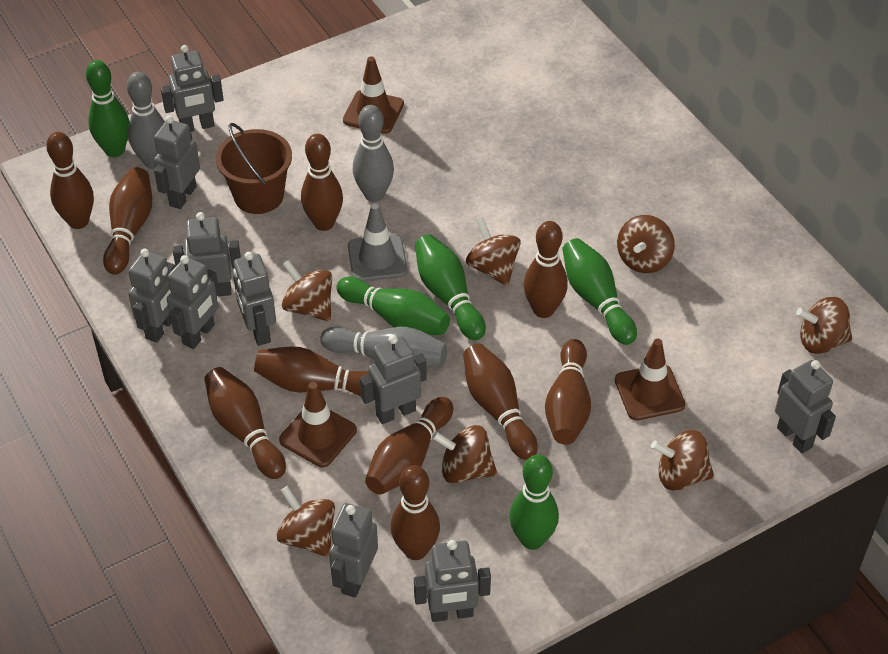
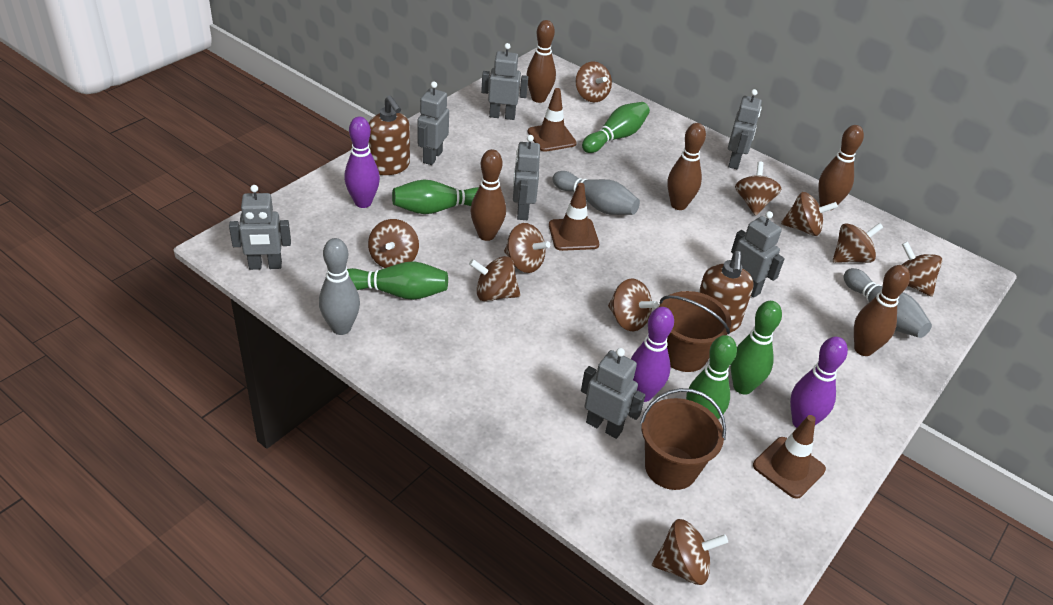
brown bowling pin: [46,132,94,229] [103,167,152,275] [204,367,286,479] [254,346,369,396] [301,134,343,231] [365,397,453,495] [391,465,440,560] [463,344,538,460] [524,221,568,318] [545,339,591,445] = 10 -> [471,149,506,241] [526,20,556,103] [667,123,706,210] [818,125,864,210] [854,265,910,356] = 5
brown bucket: [216,123,292,214] = 1 -> [640,388,726,490] [659,291,731,372] = 2
brown soap dispenser: none = 0 -> [368,95,410,175] [699,251,754,333] = 2
brown spinning top: [277,486,335,557] [282,260,332,322] [432,425,497,484] [466,218,521,286] [617,215,675,273] [651,430,714,491] [796,297,852,354] = 7 -> [368,219,419,268] [469,256,521,302] [504,223,550,273] [576,61,612,102] [608,278,658,331] [652,519,728,585] [735,162,781,216] [781,192,838,236] [833,223,883,263] [902,242,942,297] = 10
grey robot: [128,249,176,343] [154,115,200,209] [160,45,224,132] [167,255,220,349] [173,212,241,296] [233,252,276,346] [329,503,378,598] [360,335,427,424] [414,540,491,622] [775,360,836,454] = 10 -> [229,185,291,270] [417,81,449,165] [481,43,528,120] [513,135,540,220] [581,348,645,439] [728,89,762,169] [731,211,785,298] = 7
grey traffic cone: [348,203,408,281] = 1 -> none = 0
purple bowling pin: none = 0 -> [344,117,380,208] [631,307,674,402] [790,337,848,428] = 3

